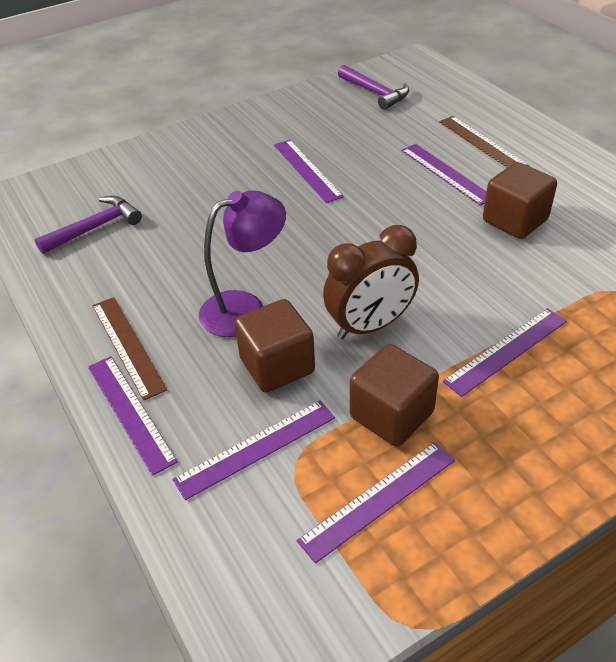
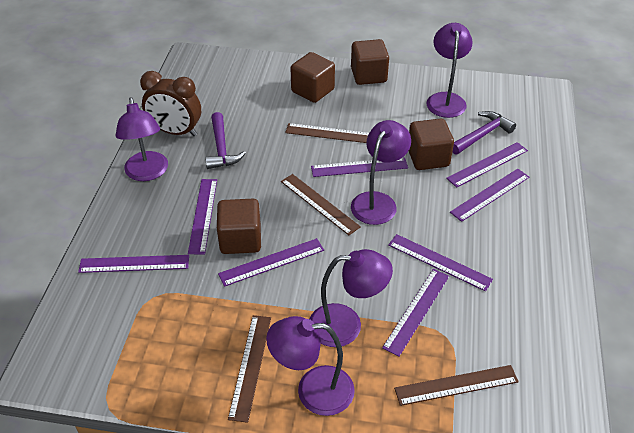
brown cube: [234,299,315,392] [350,344,439,447] [483,162,557,239] = 3 -> [217,199,261,254] [290,52,335,103] [351,39,389,85] [409,119,454,170] = 4
brown ruler: [92,297,167,401] [439,116,529,168] = 2 -> [228,315,271,423] [281,174,361,235] [285,123,369,143] [394,365,519,406] = 4
purple lamp: [199,190,286,337] = 1 -> [116,97,168,181] [266,316,355,416] [310,249,393,347] [351,120,411,225] [426,23,473,118] = 5
purple ruler: [88,356,178,476] [173,400,335,500] [274,140,344,203] [297,442,455,564] [401,144,487,206] [443,308,567,397] = 6 -> [78,255,189,273] [188,179,217,255] [218,238,324,287] [311,157,408,177] [382,269,449,357] [388,234,493,291] [446,142,528,188] [450,169,529,222] = 8

